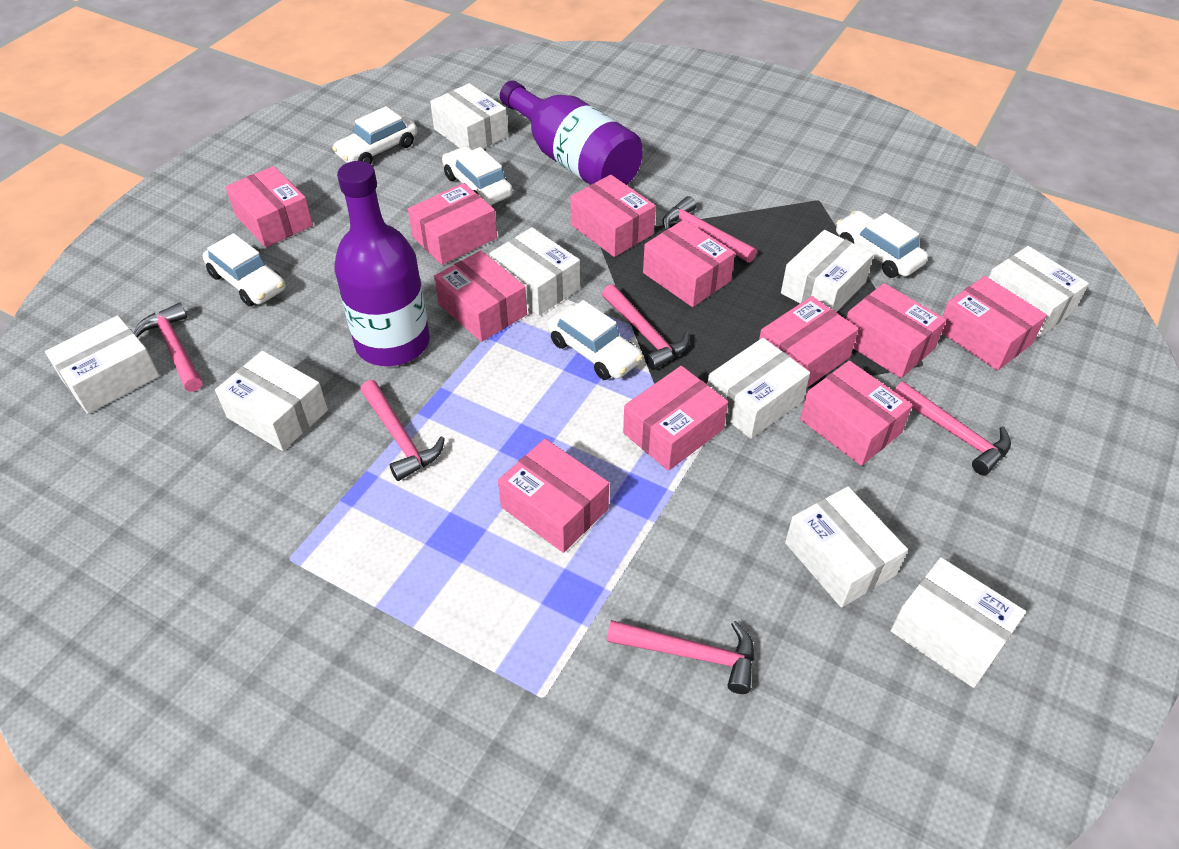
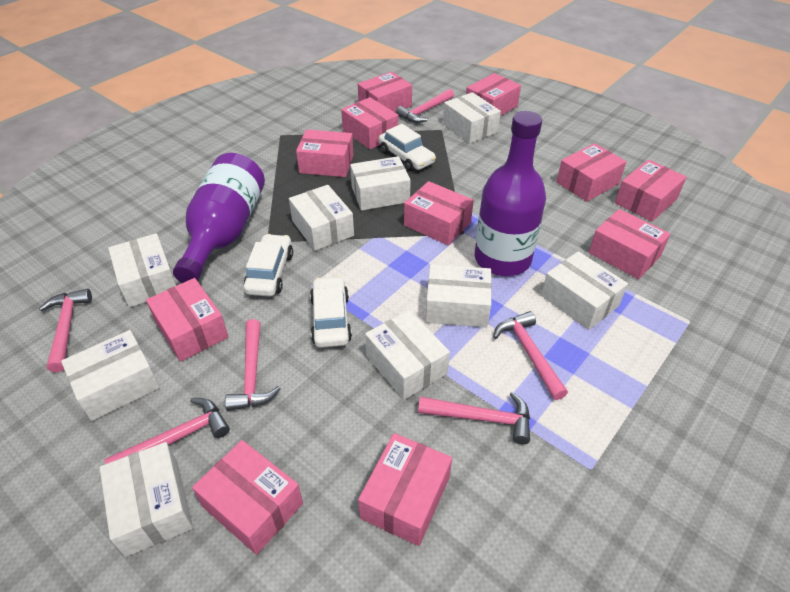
white car: [203,233,285,306] [332,106,417,164] [442,146,513,205] [547,300,643,380] [836,211,928,278] = 5 -> [244,234,293,296] [310,276,352,348] [379,124,436,171] = 3

